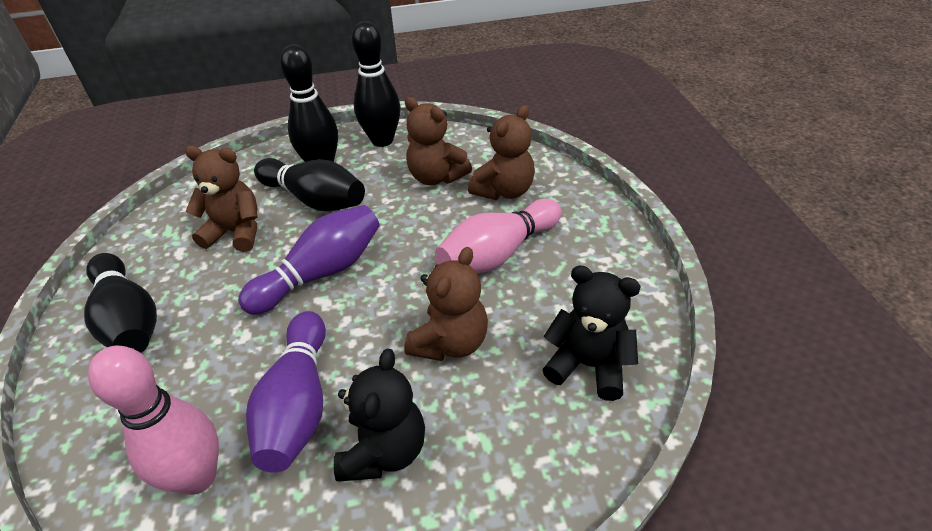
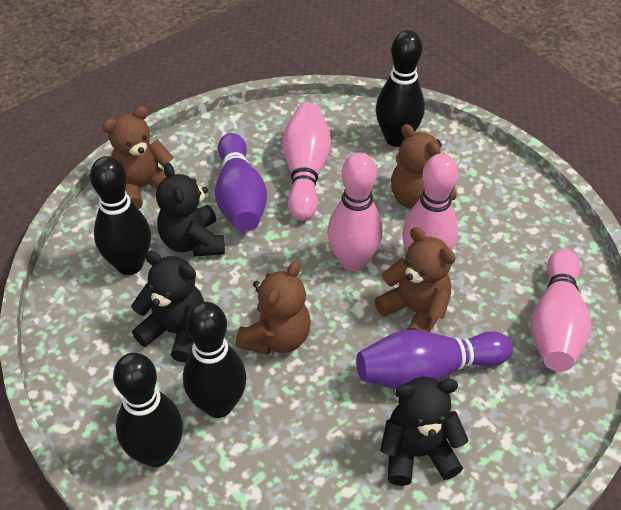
black teddy bear: [334,348,425,482] [542,265,641,401] = 2 -> [131,251,204,363] [156,163,225,257] [380,377,469,486] = 3
pink bowling pin: [88,346,219,495] [435,199,561,273] = 2 -> [282,103,331,221] [327,152,383,271] [402,154,458,250] [531,249,591,372] = 4

